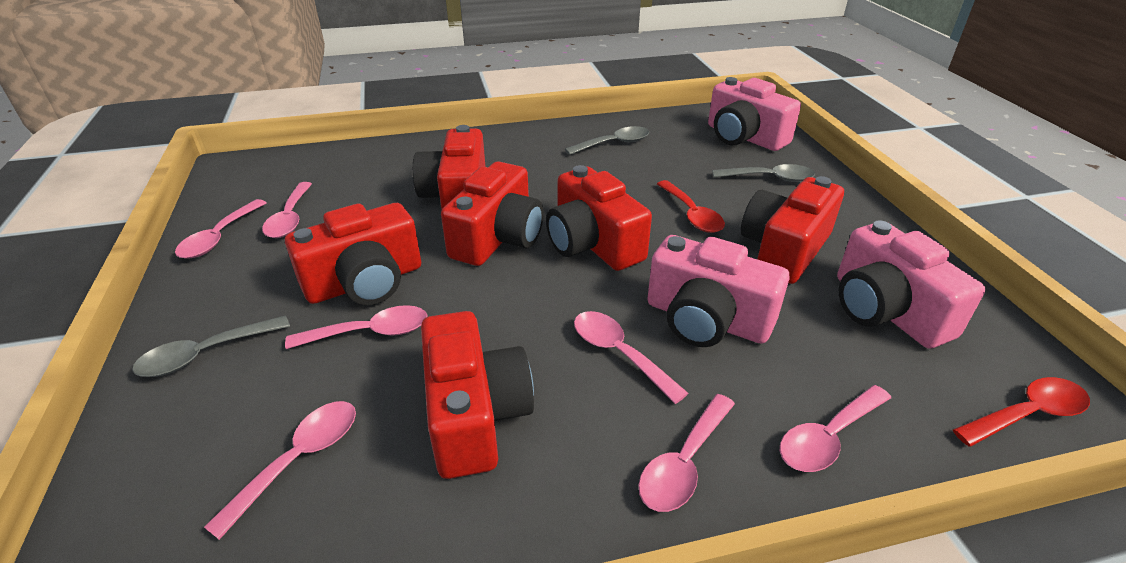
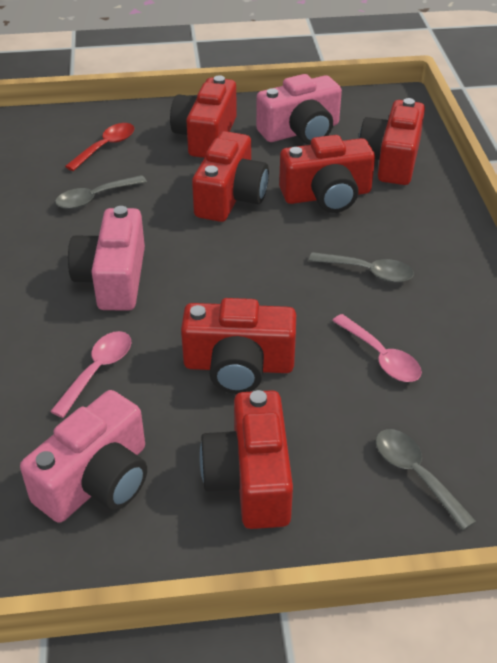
pink spoon: [175,199,267,259] [204,401,356,540] [262,182,312,238] [285,305,428,349] [574,311,689,404] [638,394,735,512] [780,385,891,472] = 7 -> [50,331,131,418] [332,314,422,382] = 2
red spoon: [657,180,725,233] [953,377,1090,447] = 2 -> [65,123,134,171] = 1

